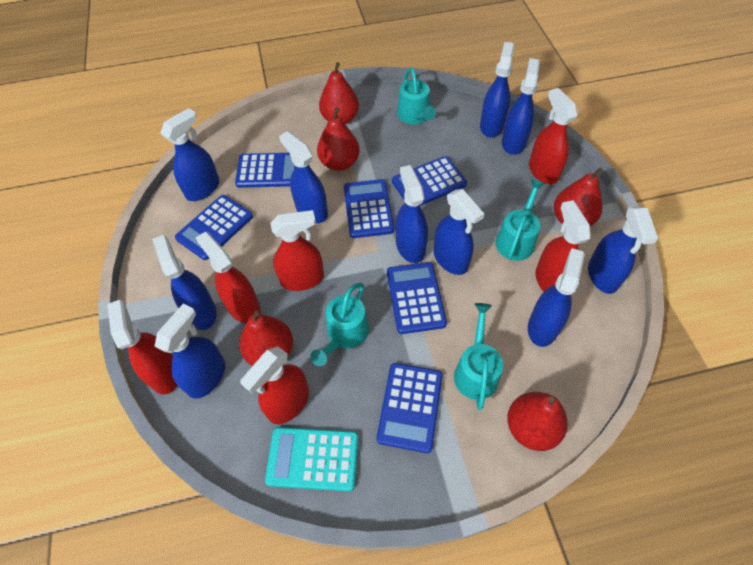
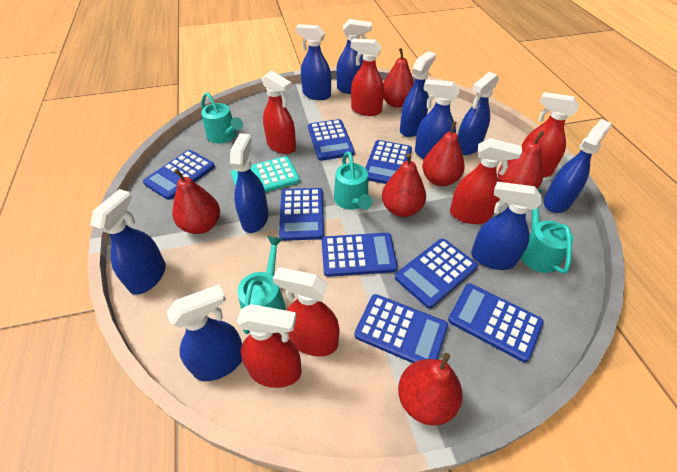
blue calculator: [175,195,253,260] [235,153,295,188] [344,179,394,238] [377,363,443,453] [387,262,447,334] [392,156,467,206] = 6 -> [143,150,215,200] [279,188,324,241] [308,119,355,161] [322,233,397,277] [354,294,448,363] [365,140,412,184] [395,238,478,309] [448,283,544,363] = 8
red pear: [239,311,293,366] [317,107,360,171] [319,62,359,124] [507,392,568,451] [554,168,603,226] = 5 -> [172,169,220,234] [382,153,426,217] [383,48,414,108] [398,353,463,426] [422,121,465,186] [498,131,545,189] = 6

